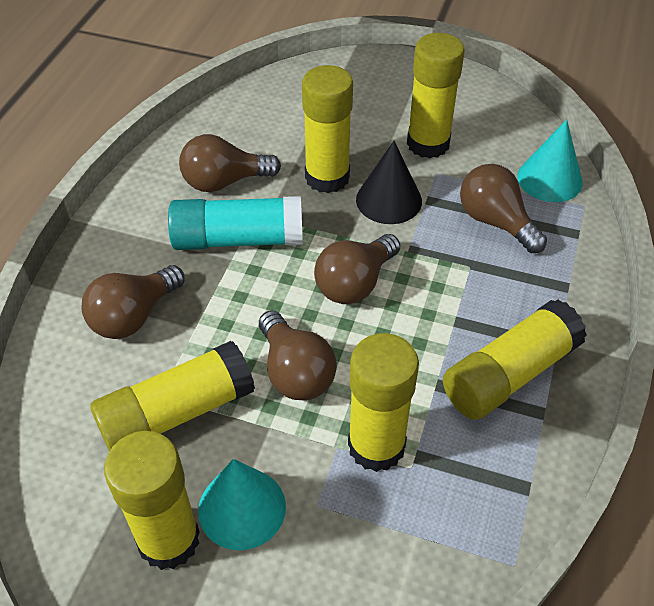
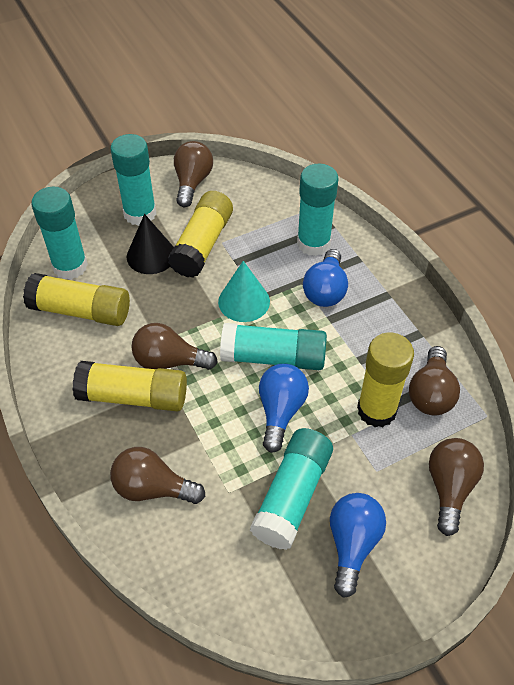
blue light bulb: none = 0 -> [259,364,309,453] [303,249,348,307] [330,493,386,598] = 3
turquoise cone: [198,459,286,550] [517,119,583,202] = 2 -> [218,261,270,322] = 1
turquoise glue stick: [168,196,303,250] = 1 -> [31,187,88,280] [110,134,156,226] [220,323,327,370] [250,428,333,550] [297,164,339,256] = 5
yellow glue stick: [90,341,255,452] [104,431,200,570] [302,65,353,193] [348,333,419,472] [407,33,465,158] [443,299,587,420] = 6 -> [23,273,130,326] [72,361,187,412] [168,191,233,277] [357,332,414,427] = 4

